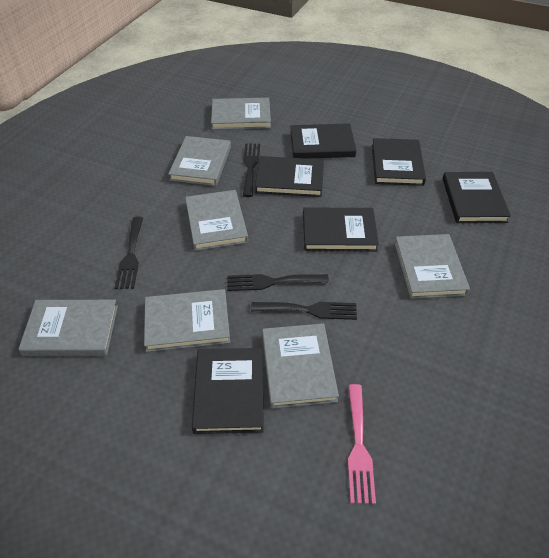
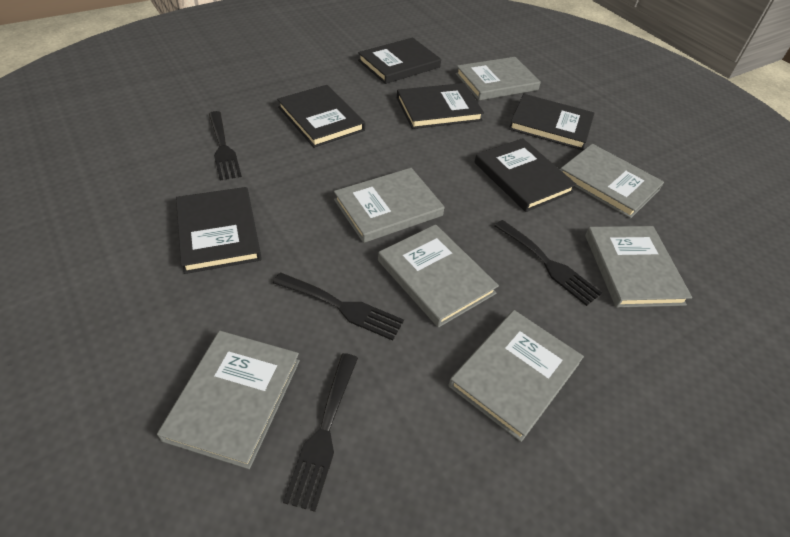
pink fork: [348,384,376,504] = 1 -> none = 0

